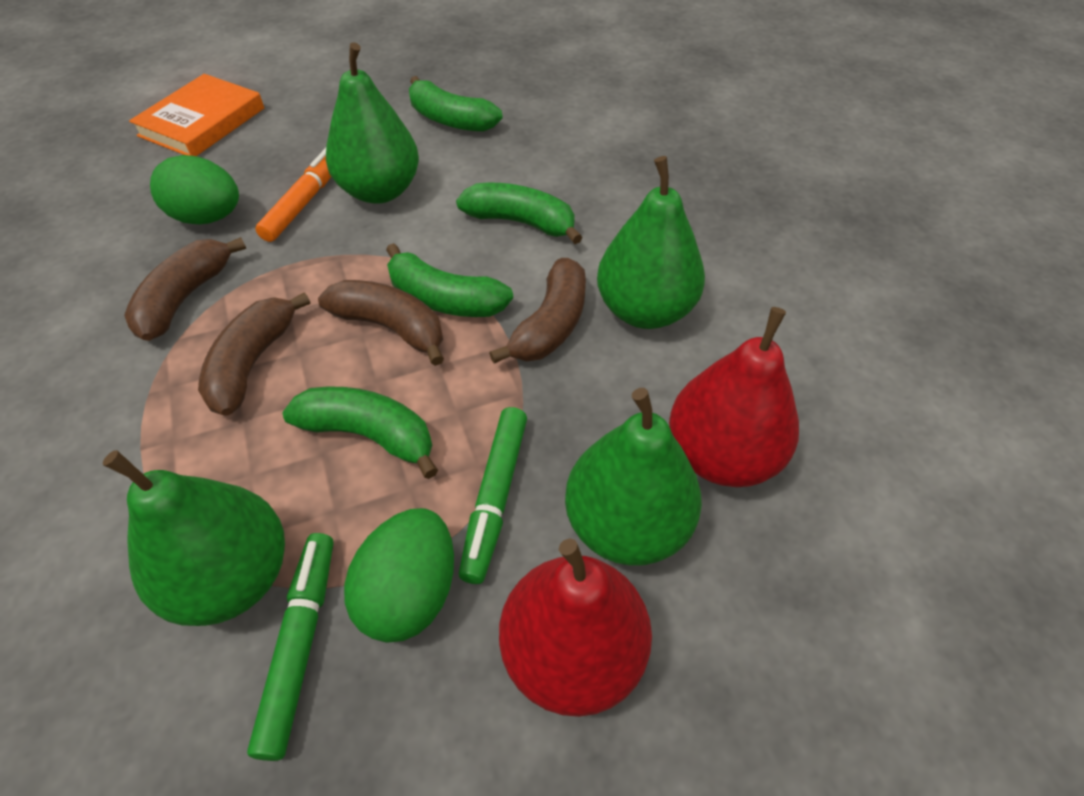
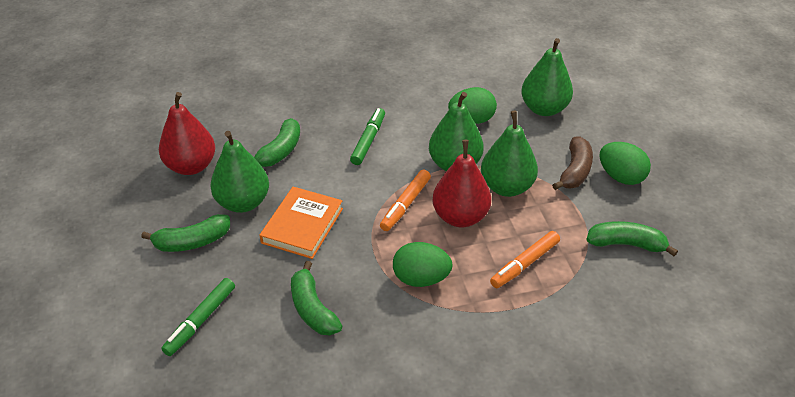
brown banana: [124,237,246,341] [198,292,310,416] [318,280,444,366] [489,258,586,364] = 4 -> [552,136,593,190] = 1
green egg: [150,155,239,224] [344,508,454,643] = 2 -> [393,242,453,287] [448,87,497,124] [600,142,651,185] = 3
orange marker: [255,148,331,242] = 1 -> [380,170,431,231] [490,231,560,288] = 2

